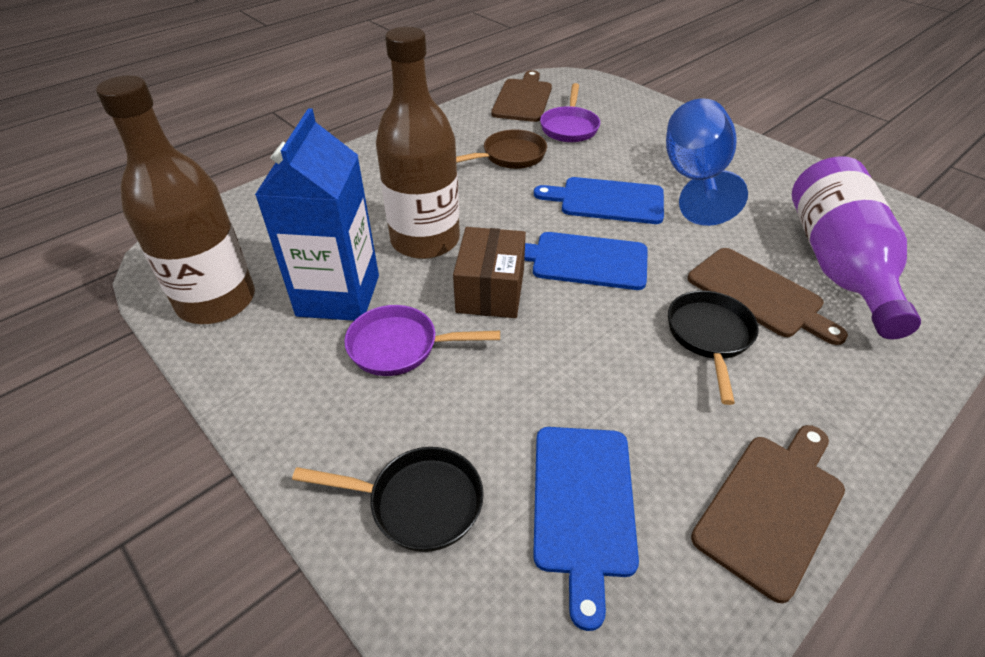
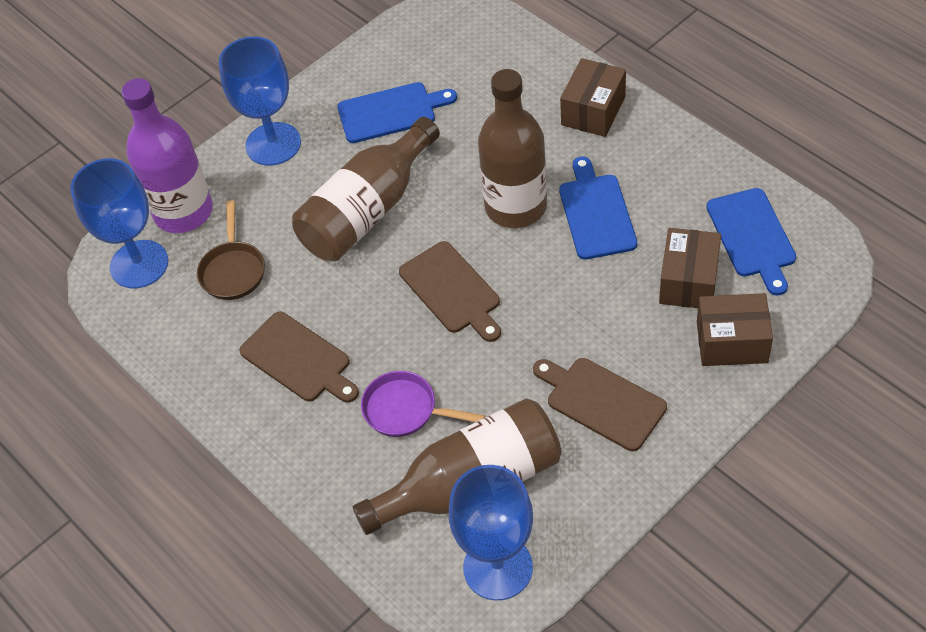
black pan: [292,447,484,552] [668,290,759,405] = 2 -> none = 0
blue carton: [255,108,379,321] = 1 -> none = 0
blue goblet: [666,98,748,226] = 1 -> [70,158,168,289] [219,36,301,166] [449,465,533,600] = 3
brown bottle: [96,75,255,324] [376,27,460,259] = 2 -> [292,117,440,261] [353,398,562,535] [478,69,547,228] = 3
brown box: [453,227,526,318] = 1 -> [560,58,626,137] [659,228,721,308] [697,293,773,366] = 3
purple pan: [344,305,500,376] [540,83,600,142] = 2 -> [361,371,485,437] = 1

